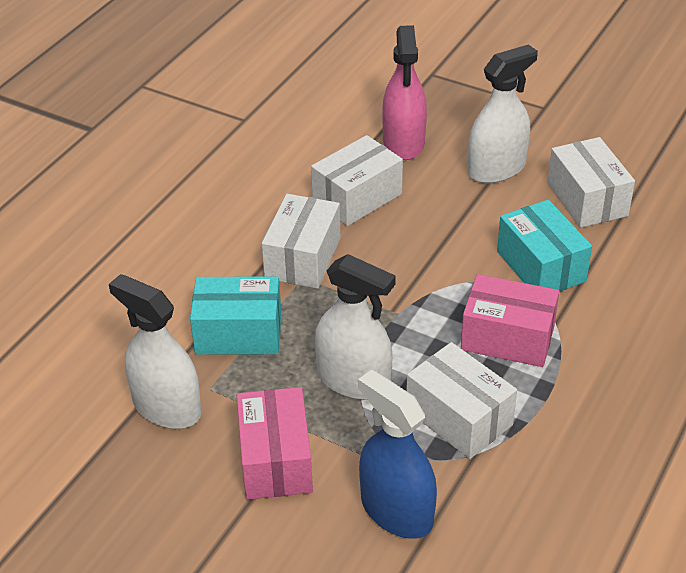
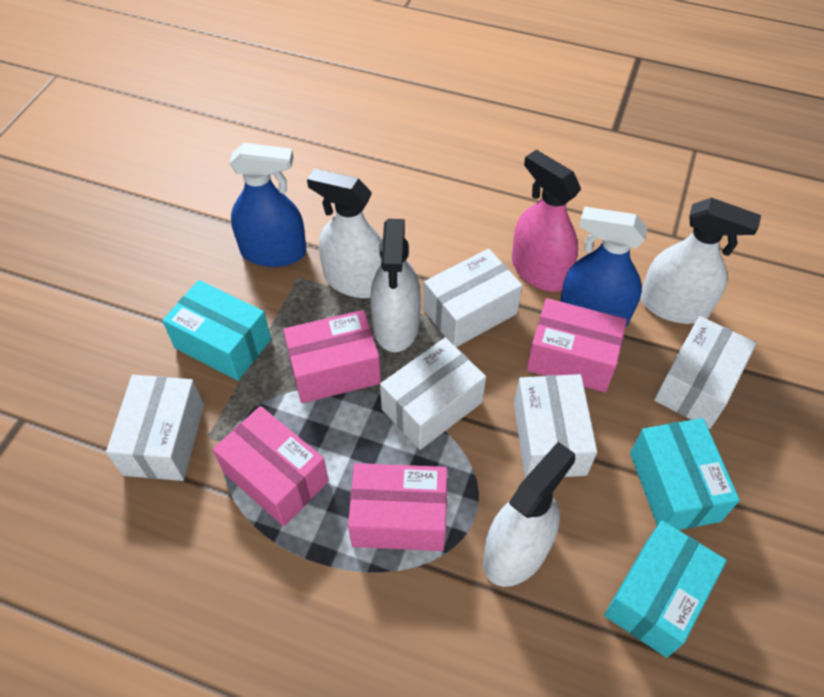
blue spray bottle: [358,370,437,539] = 1 -> [229,143,306,267] [560,206,648,328] = 2
pink box: [237,387,313,500] [461,274,559,367] = 2 -> [213,406,329,526] [283,310,381,403] [348,463,447,551] [526,298,627,392] = 4
turquoise box: [190,276,281,355] [497,200,592,292] = 2 -> [162,280,271,381] [604,521,727,658] [630,418,740,530] = 3
white box: [262,194,341,289] [311,135,403,226] [406,342,517,459] [548,137,635,228] = 4 -> [106,375,204,481] [380,338,486,450] [424,249,522,347] [514,374,597,478] [654,316,757,429] = 5
white spray bottle: [109,274,201,429] [315,254,396,400] [468,44,538,183] = 3 -> [307,169,382,298] [371,219,421,352] [483,442,575,587] [640,198,761,324] = 4

